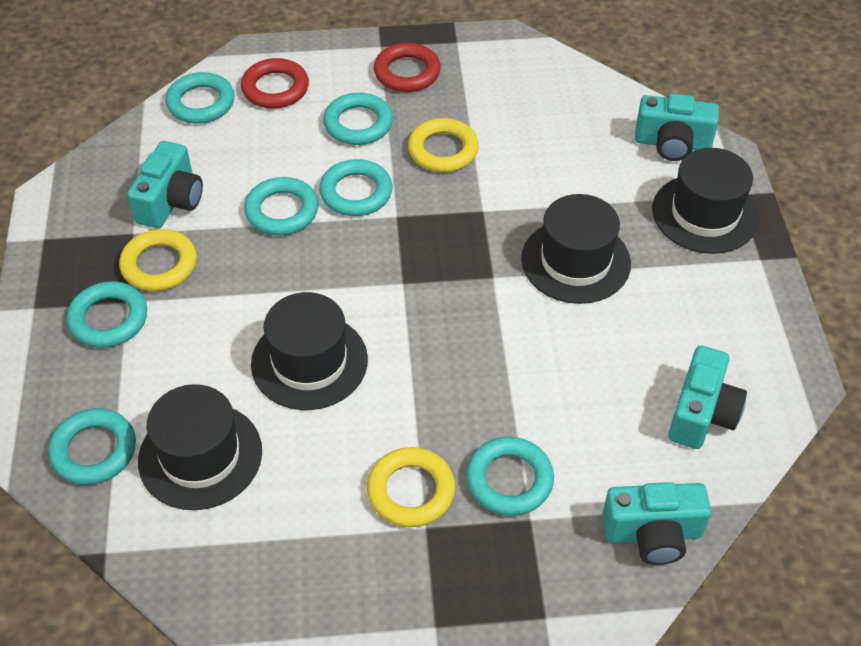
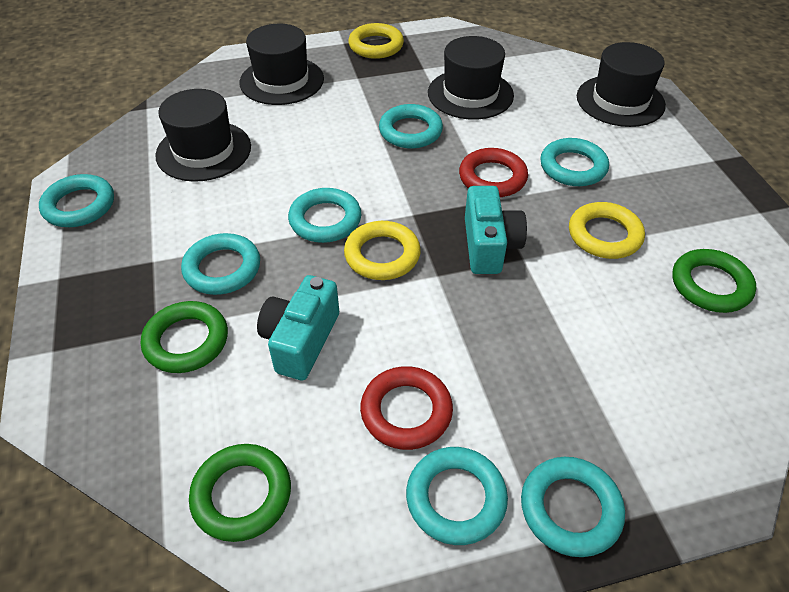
green ring: none = 0 -> [141,301,228,373] [189,444,291,542] [672,249,756,313] = 3
turquoise camera: [127,141,203,229] [602,482,711,565] [635,93,719,161] [668,345,747,449] = 4 -> [257,275,339,380] [465,186,527,274] = 2

